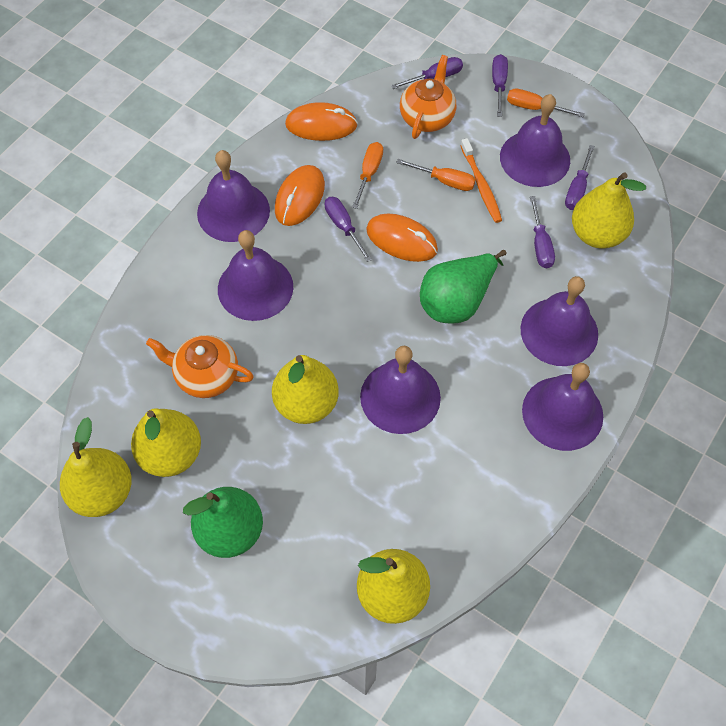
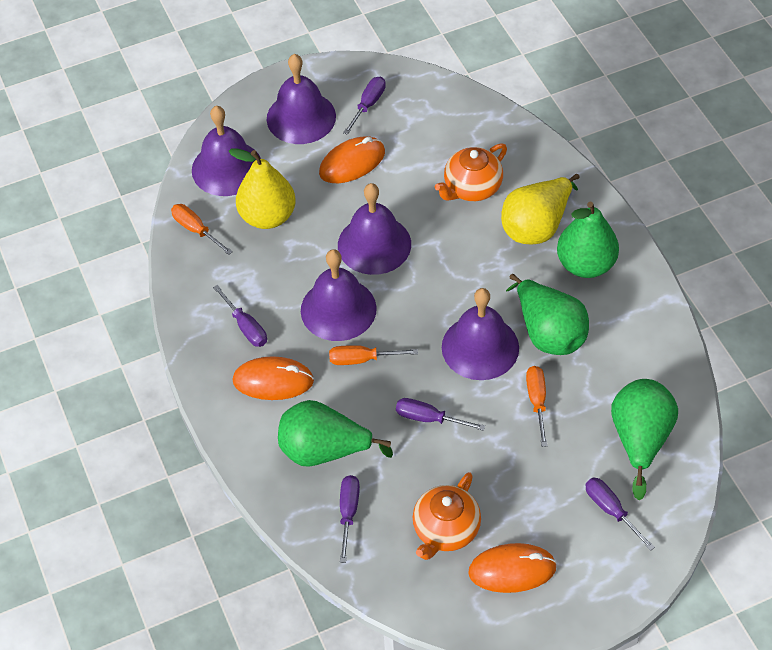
green pear: [183,487,263,558] [420,250,506,324] = 2 -> [278,400,393,467] [506,274,589,355] [557,201,619,278] [611,379,678,500] = 4
orange toothbrush: [461,138,502,223] = 1 -> none = 0
purple bell: [197,150,270,242] [218,230,293,321] [360,346,441,434] [500,94,570,187] [521,276,598,366] [522,363,603,451] = 6 -> [192,106,261,196] [267,54,336,144] [301,249,377,341] [338,183,411,275] [442,288,519,380] = 5
yellow pear: [60,417,132,517] [131,408,201,477] [272,355,339,424] [357,549,430,624] [572,172,646,249] = 5 -> [229,148,296,229] [501,174,579,245] = 2

